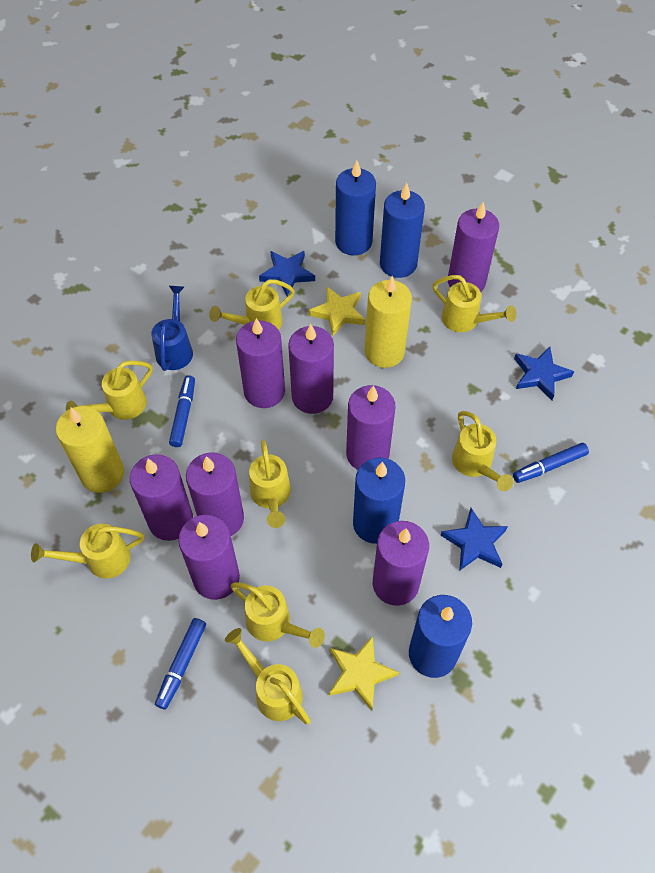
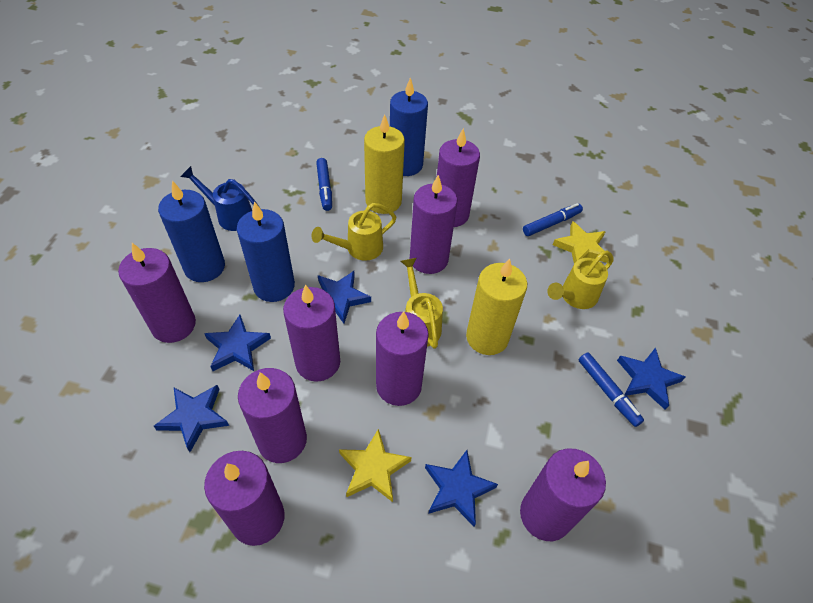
blue candle: [335,160,376,256] [353,458,405,544] [380,183,425,278] [409,595,472,678] = 4 -> [158,181,225,282] [237,201,295,302] [390,77,428,176] = 3
blue star: [259,251,315,296] [441,508,508,571] [514,347,574,400] = 3 -> [154,385,229,452] [204,315,271,371] [318,271,371,323] [425,450,498,526] [617,347,685,410] = 5
yellow watering can: [31,524,144,579] [66,361,153,420] [209,279,295,330] [225,628,311,724] [230,582,325,648] [249,440,291,528] [433,275,517,332] [452,411,514,491] = 8 -> [312,203,396,261] [401,258,443,349] [547,251,614,309] = 3

